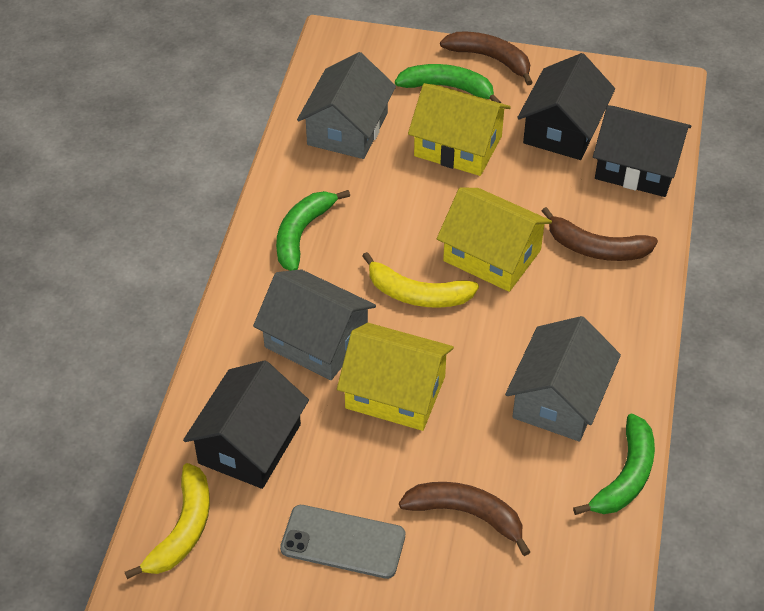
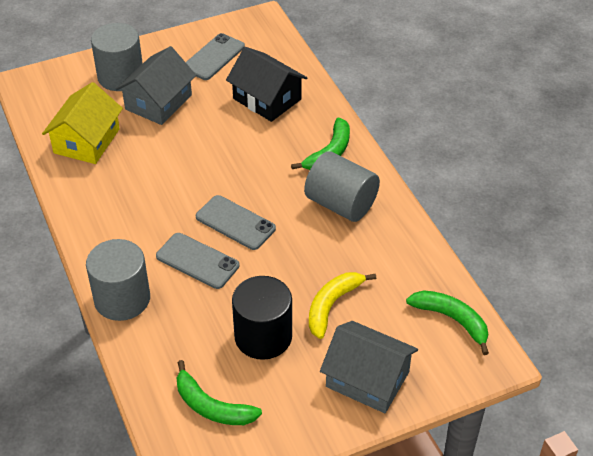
black cylinder: none = 0 -> [232,276,292,360] = 1
black house: [183,360,309,489] [517,53,615,160] [593,105,691,197] = 3 -> [226,47,307,122] = 1
brown banana: [399,482,531,556] [440,32,533,85] [542,207,658,261] = 3 -> none = 0
grey cylinder: none = 0 -> [86,239,150,321] [91,23,143,91] [304,151,380,222] = 3
grey house: [253,269,376,380] [297,52,396,159] [505,316,621,442] = 3 -> [116,46,196,125] [320,321,418,413] = 2
grey phone: [280,505,405,579] = 1 -> [156,233,240,289] [186,33,245,80] [196,195,276,250] = 3
yellow banana: [125,463,210,579] [362,252,479,308] = 2 -> [309,272,376,339] = 1
yellow house: [337,323,454,431] [408,83,511,176] [437,187,552,292] = 3 -> [42,82,123,164] = 1

